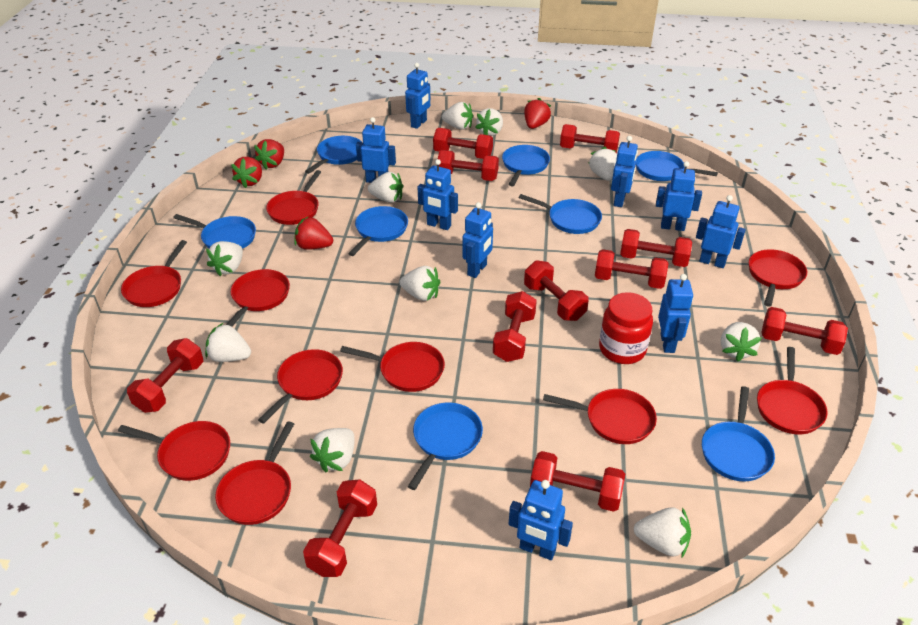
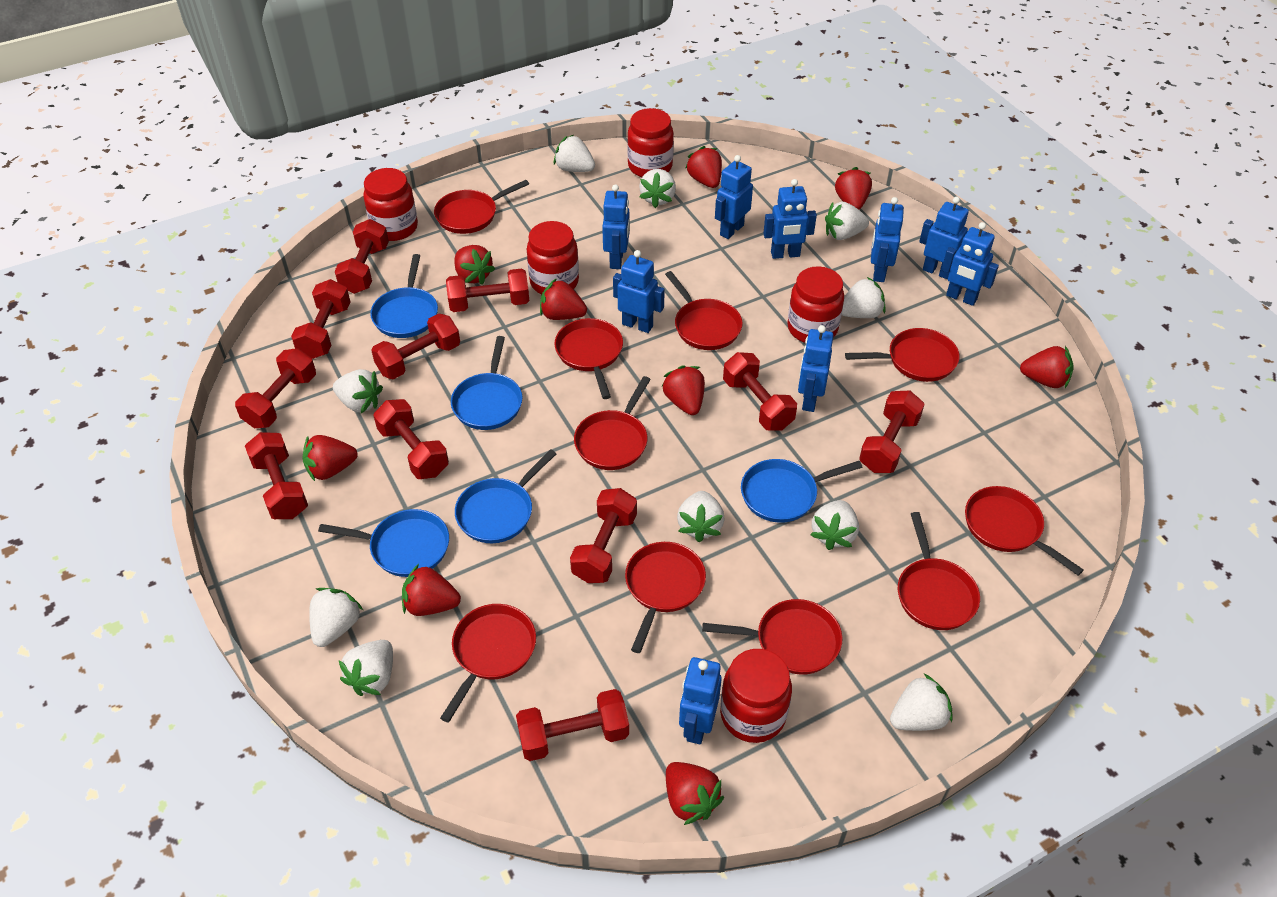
blue pan: [173,214,256,249] [305,136,362,174] [348,206,408,256] [408,403,483,490] [502,145,550,186] [519,194,602,234] [636,151,718,181] [702,386,775,481] = 8 -> [318,509,449,577] [370,254,438,338] [451,336,523,430] [455,449,556,543] [741,459,863,523] = 5
red jar: [599,292,653,364] = 1 -> [363,168,418,241] [527,221,579,294] [627,108,674,177] [720,649,792,743] [787,266,844,343] = 5
red strawberry: [231,157,262,188] [254,139,284,169] [294,217,333,250] [524,98,551,129] = 4 -> [303,435,358,481] [402,564,461,616] [454,245,495,285] [540,278,587,320] [662,365,705,415] [666,762,724,825] [685,146,722,188] [835,167,872,210] [1020,346,1073,388] = 9

